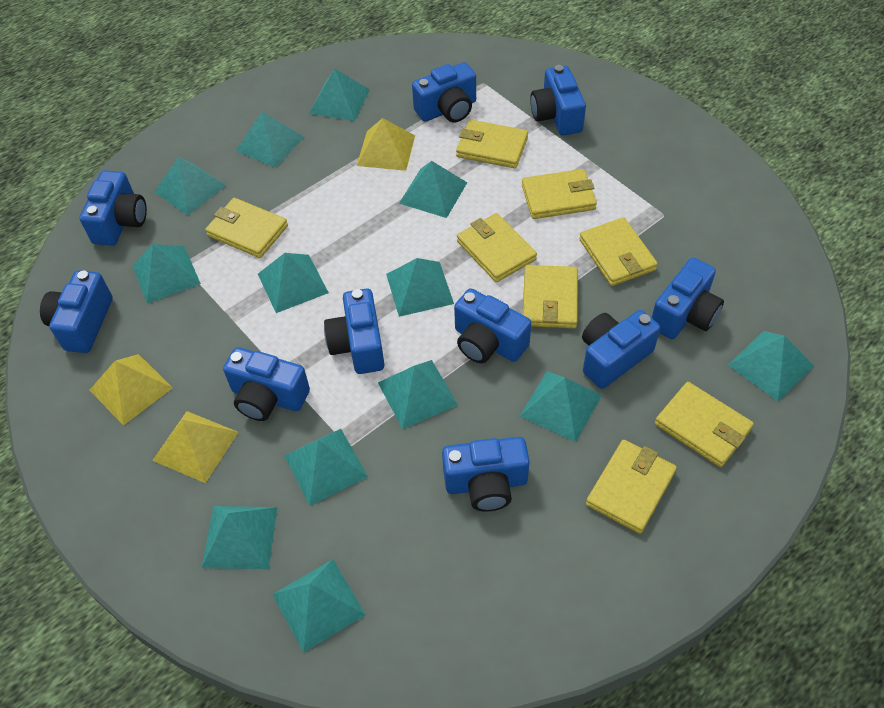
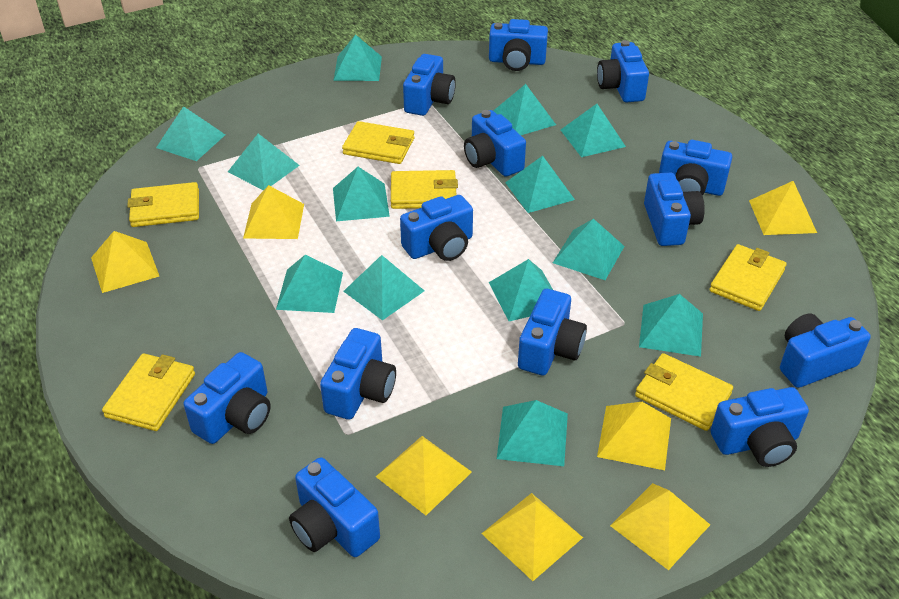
blue camera: [40,270,113,353] [79,170,147,246] [223,347,310,421] [324,288,385,374] [412,62,476,122] [442,437,530,512] [454,288,531,363] [530,65,586,135] [582,310,660,389] [652,258,724,339] = 10 -> [183,352,271,444] [289,457,380,557] [320,328,396,420] [400,195,473,261] [403,54,456,116] [464,110,526,177] [489,19,548,71] [518,289,587,376] [597,40,649,103] [644,172,705,246] [659,140,732,196] [711,387,809,467] [780,314,871,388] = 13
yellow pyramid: [90,354,173,426] [152,411,239,483] [357,118,415,171] = 3 -> [91,231,159,293] [243,185,304,239] [376,436,472,515] [481,493,583,581] [597,402,671,470] [610,483,710,570] [749,181,817,235] = 7
yellow wallet: [205,198,288,258] [456,120,528,168] [457,213,537,282] [522,169,597,219] [523,265,578,329] [579,217,658,286] [586,440,677,534] [655,382,754,467] = 8 -> [102,353,195,431] [127,182,199,227] [342,121,414,164] [391,170,458,209] [635,353,733,431] [710,244,787,311] = 6

